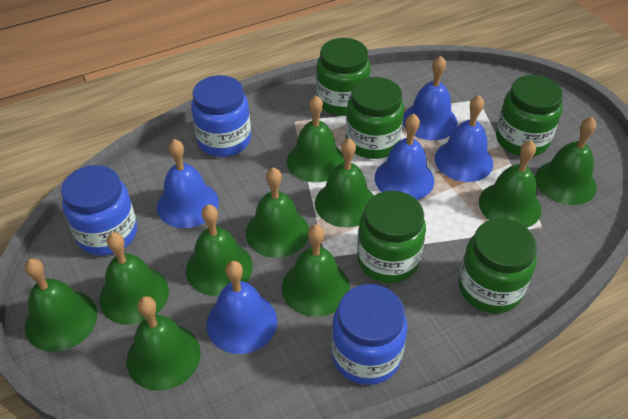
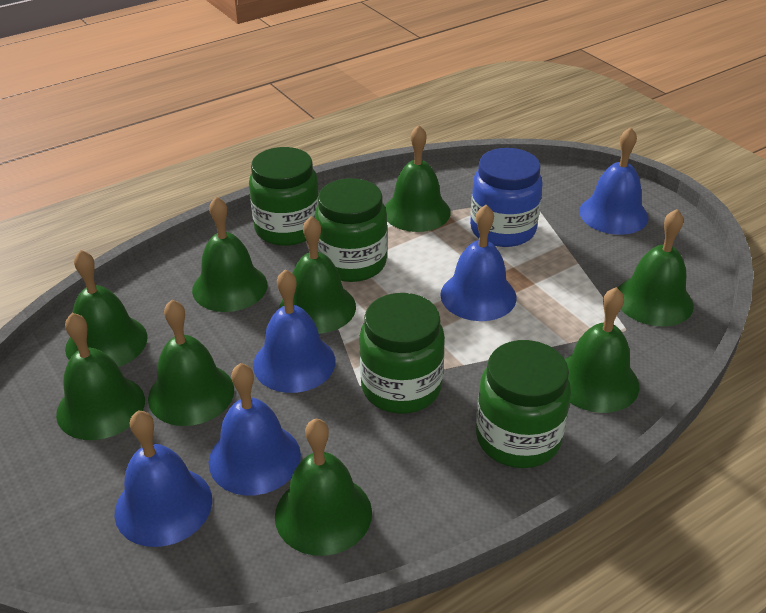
blue jar: [61,165,137,256] [191,75,251,157] [331,284,407,385] = 3 -> [470,148,543,247] = 1
green bell: [25,258,97,352] [99,232,169,325] [127,296,201,391] [186,205,253,296] [246,167,309,258] [282,225,350,317] [287,96,344,182] [315,139,374,228] [479,140,541,228] [535,117,597,205] = 10 -> [56,313,145,440] [65,250,148,367] [148,300,234,426] [192,196,268,312] [275,419,372,556] [279,216,356,334] [385,125,451,232] [565,287,639,413] [618,209,694,327] = 9
green jar: [316,38,370,116] [346,77,404,159] [357,191,426,283] [458,218,537,313] [496,75,563,156] = 5 -> [249,147,319,246] [315,178,388,282] [359,293,445,414] [476,340,571,468] = 4

